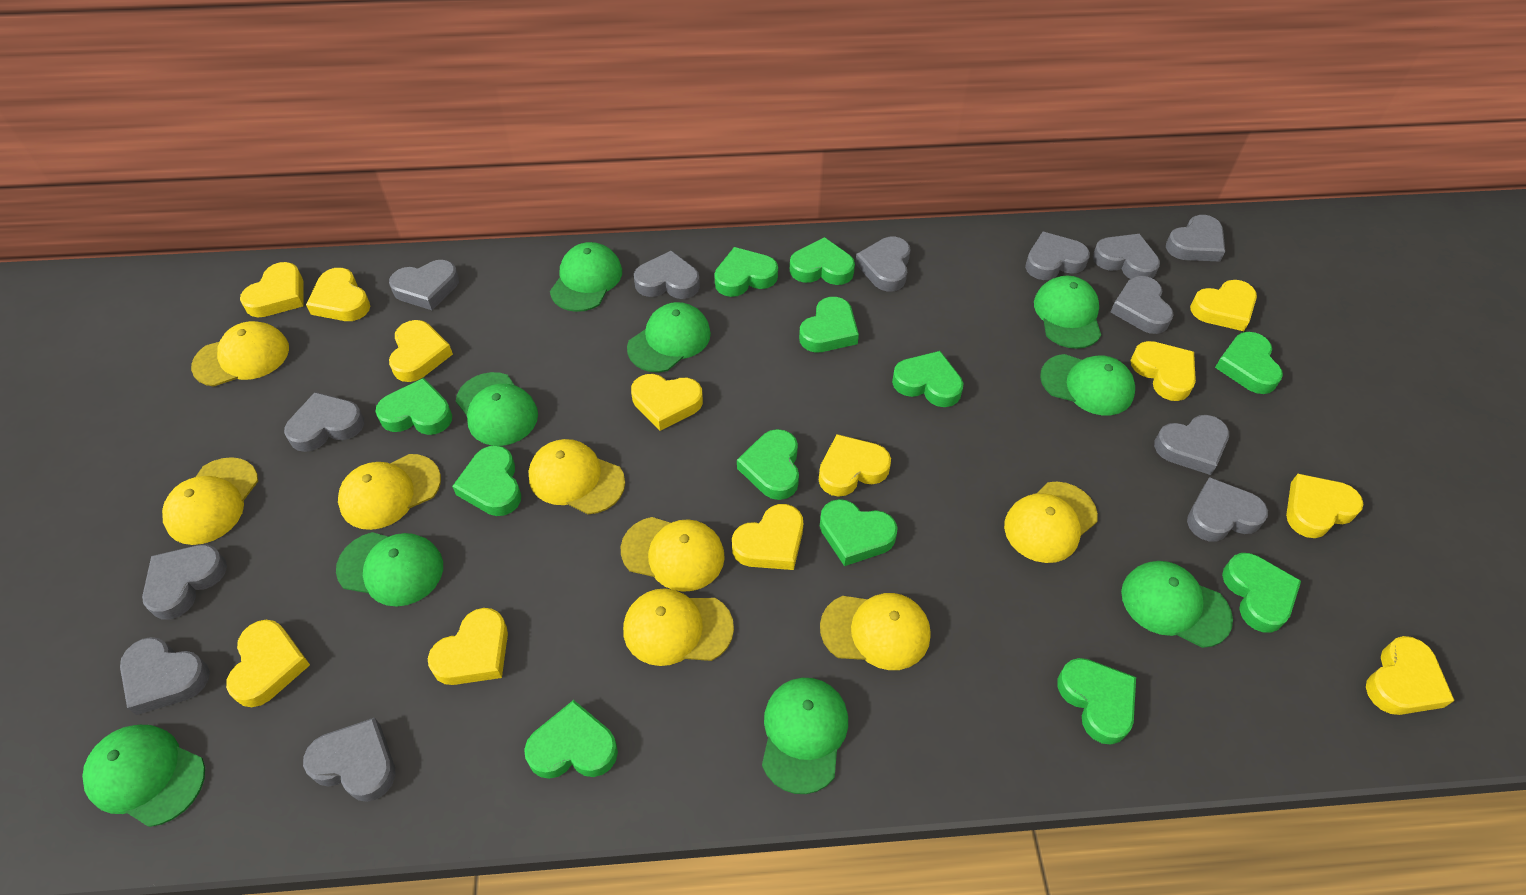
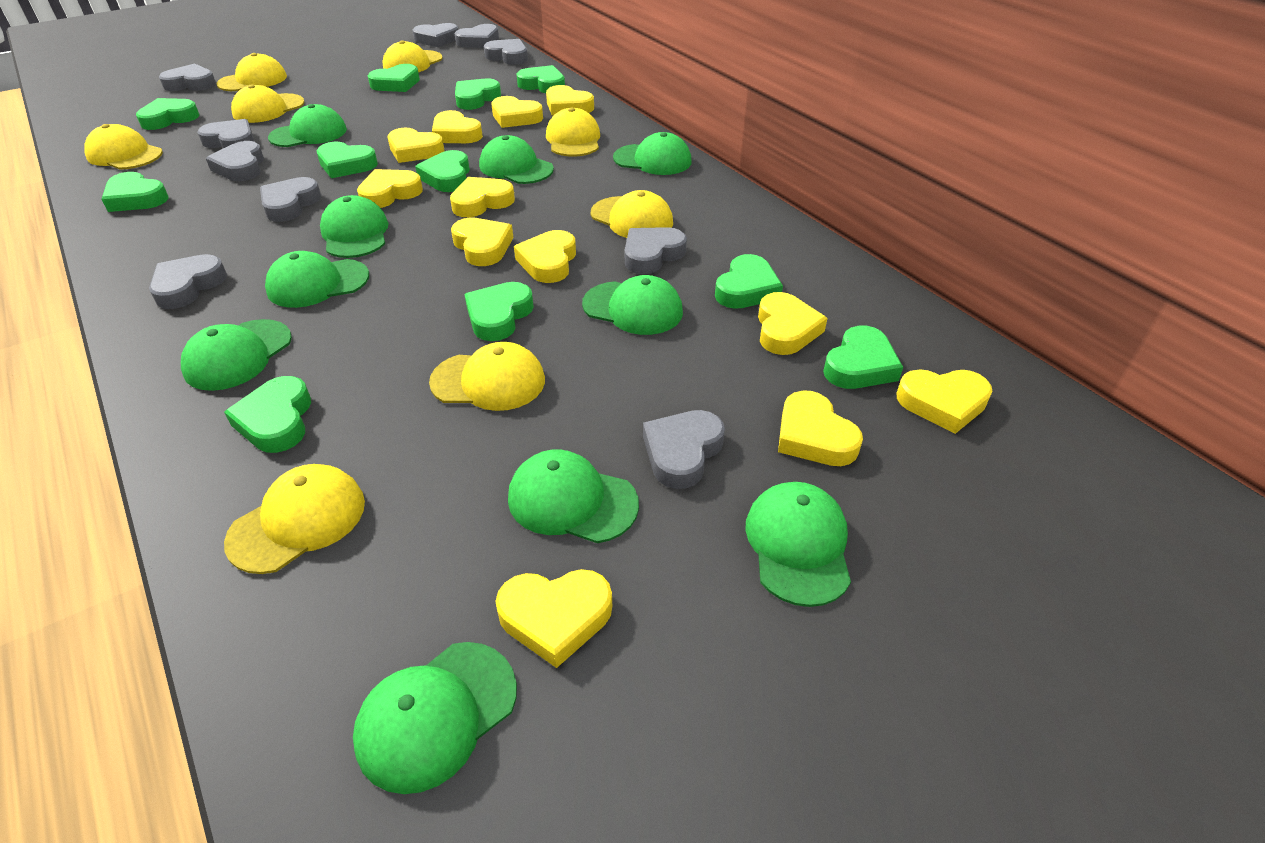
green cap: [82,725,205,827] [336,532,443,606] [456,372,538,446] [550,242,622,312] [627,302,711,372] [762,678,848,794] [1034,276,1101,349] [1040,354,1135,415] [1121,561,1233,648] = 9 -> [181,319,292,391] [265,251,369,308] [268,104,347,147] [320,195,388,258] [353,642,517,794] [479,135,554,184] [508,449,639,543] [582,275,683,335] [613,132,692,175] [745,482,851,607] = 10
green heart: [375,378,452,435] [452,445,521,516] [524,700,618,779] [714,247,778,297] [737,429,799,500] [790,237,855,285] [799,297,859,352] [820,499,898,566] [892,351,963,407] [1057,658,1136,744] [1215,332,1283,394] [1222,553,1301,633] = 12 -> [101,172,169,212] [136,98,200,130] [224,376,311,453] [317,142,378,178] [368,64,420,92] [415,150,470,192] [455,79,501,110] [464,282,534,341] [517,65,565,93] [715,254,783,309] [823,325,903,389] = 11
grey heart: [120,637,210,715] [142,545,227,620] [284,392,364,452] [303,718,396,802] [389,260,459,310] [634,250,700,299] [855,237,911,292] [1025,232,1090,280] [1093,234,1160,279] [1111,276,1174,334] [1154,415,1229,475] [1166,215,1225,262] [1187,477,1268,542] = 13 -> [149,254,227,309] [159,64,216,91] [197,119,254,148] [206,141,264,181] [260,177,321,222] [412,23,459,47] [455,24,499,48] [484,39,528,65] [625,227,687,274] [643,410,725,489] = 10

